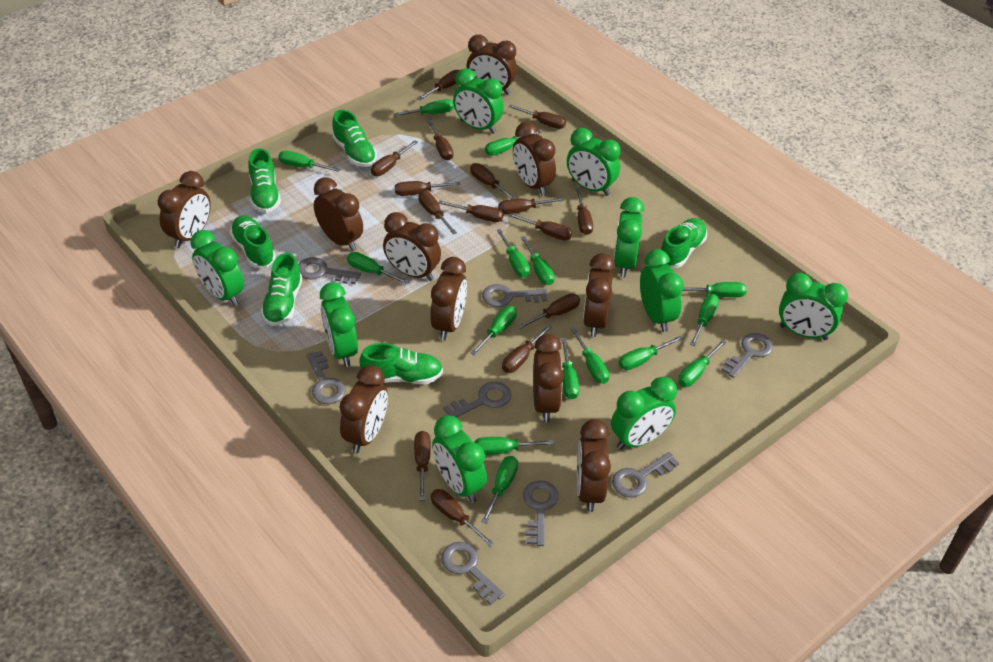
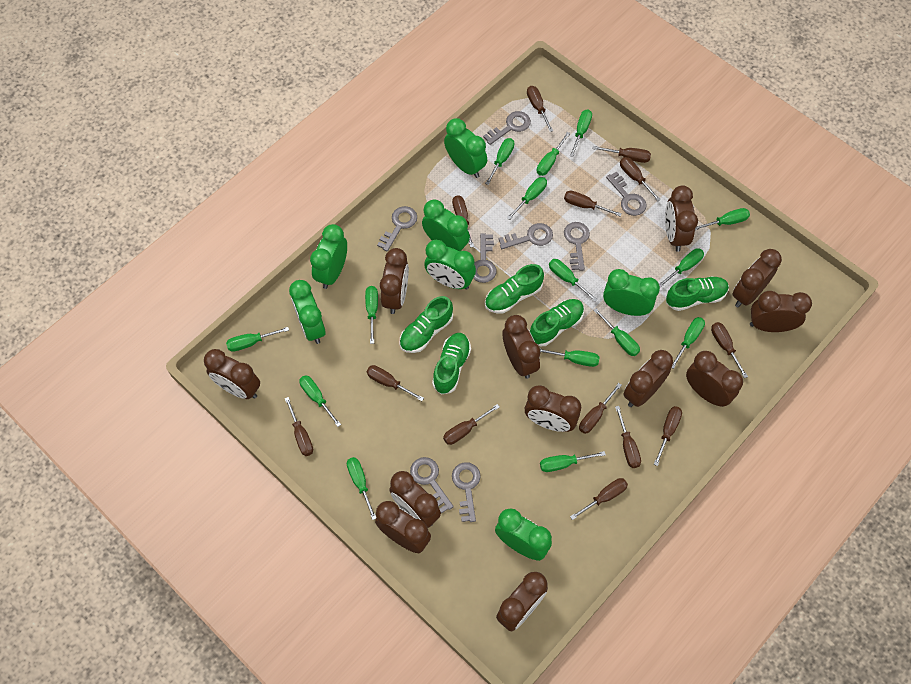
brown clock: [158,171,211,248] [314,177,363,251] [340,365,388,453] [383,212,441,281] [430,257,467,340] [467,35,517,95] [513,122,556,196] [533,334,564,422] [577,419,611,512] [583,253,615,337] = 10 -> [204,349,260,399] [375,501,431,553] [380,248,409,314] [389,471,441,528] [496,572,548,632] [502,315,541,379] [525,385,581,432] [623,350,673,407] [665,185,698,252] [686,351,743,407] [732,249,782,307] [750,291,812,332] = 12
brown screwdriver: [371,140,418,176] [395,181,461,196] [414,431,431,500] [417,70,460,100] [418,191,457,234] [427,119,453,160] [431,489,494,546] [439,201,503,222] [470,163,516,199] [498,197,564,214] [502,325,552,373] [508,213,572,240] [509,105,566,129] [518,294,580,329] [575,187,593,235] = 15 -> [285,397,313,456] [366,365,424,401] [443,404,500,445] [452,195,474,248] [527,86,553,132] [564,190,622,217] [570,478,628,520] [579,383,622,434] [593,146,651,163] [615,406,641,468] [620,157,661,201] [654,406,682,466] [711,322,748,378] = 13
green clock: [190,230,244,306] [320,282,358,367] [432,415,487,503] [453,68,504,134] [567,128,620,196] [611,377,677,450] [614,197,645,277] [640,249,684,332] [779,273,848,340] = 9 -> [289,280,326,344] [310,224,347,289] [422,199,470,252] [424,240,476,290] [444,118,487,178] [495,508,552,561] [603,269,660,316] = 7
green shoe: [230,215,276,268] [248,148,281,213] [261,253,302,326] [332,110,377,167] [359,343,443,384] [661,218,707,268] = 6 -> [399,296,453,353] [432,333,471,394] [485,264,544,314] [530,299,584,346] [666,276,729,311] = 5

